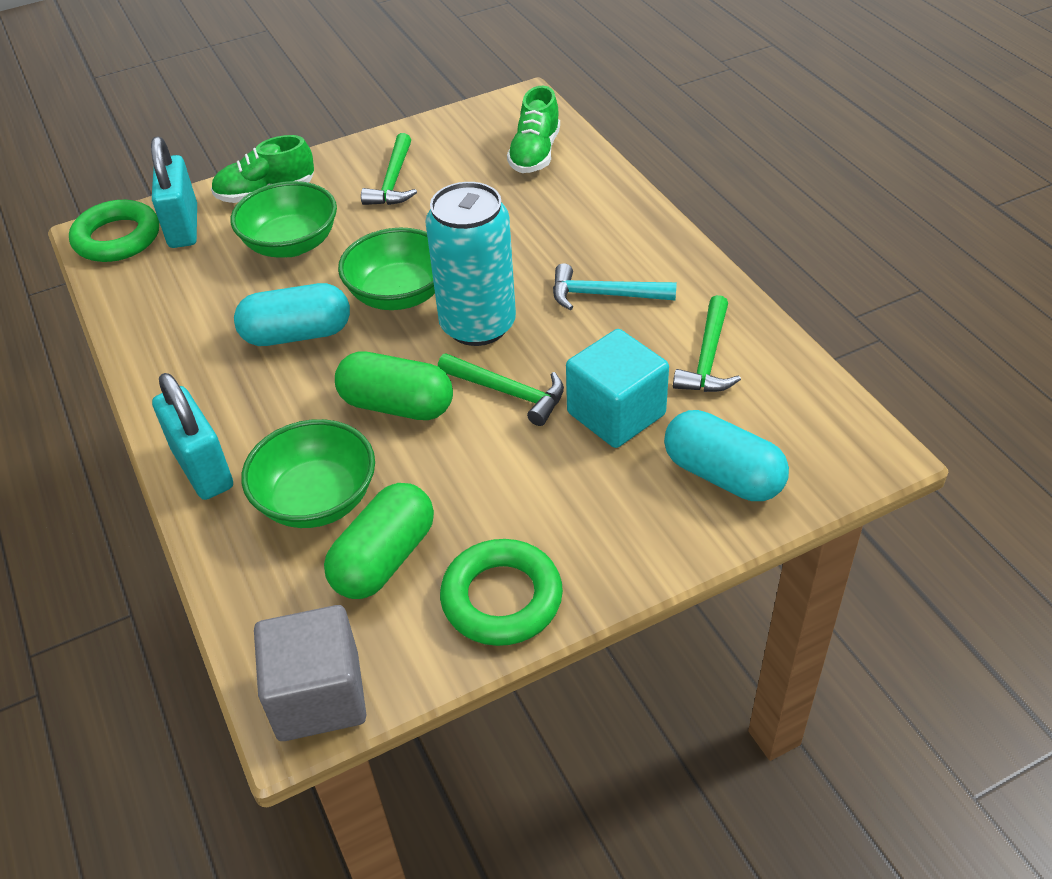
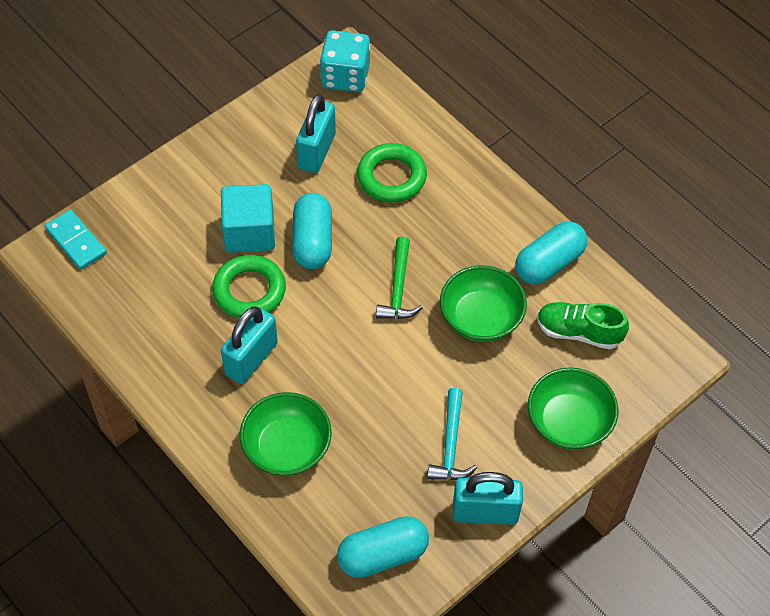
green capsule: [324,483,434,599] [335,351,453,420] = 2 -> none = 0
green hammer: [361,133,417,205] [438,353,564,426] [673,295,741,392] = 3 -> [376,237,423,319] = 1
green shoe: [211,135,314,203] [507,86,560,173] = 2 -> [537,302,629,349] = 1
grey cube: [254,605,367,741] = 1 -> none = 0
turquoise can: [425,182,516,346] = 1 -> none = 0
turquoise capsule: [234,283,350,346] [664,410,789,501] = 2 -> [292,193,332,269] [337,516,429,578] [515,221,587,285] = 3
turquoise dice: none = 0 -> [320,30,370,92] = 1
turquoise domino: none = 0 -> [45,210,107,270] = 1
turquoise padlock: [151,137,197,248] [152,373,233,500] = 2 -> [221,306,278,384] [296,94,336,173] [453,472,523,525] = 3

